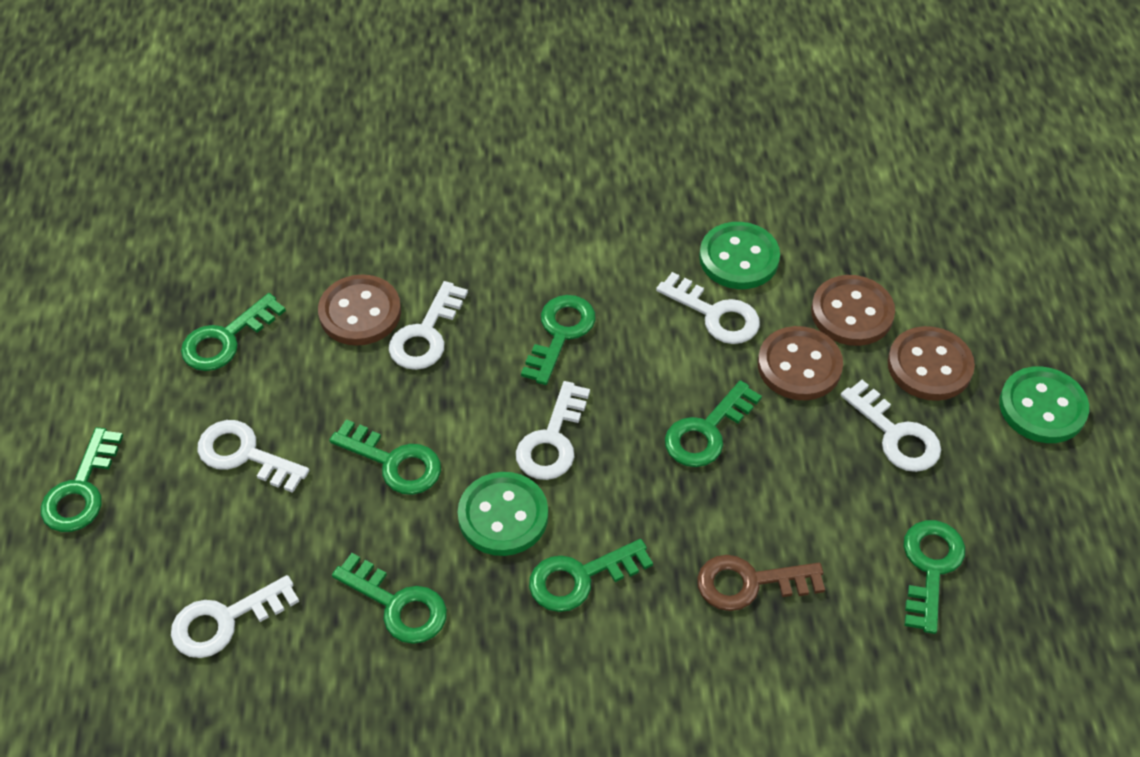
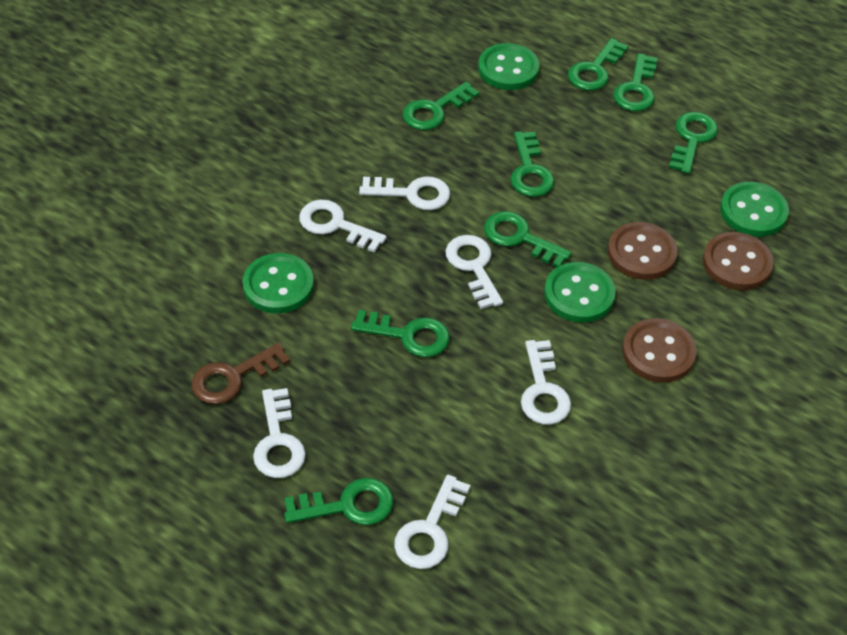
brown button: [318,274,401,346] [758,326,843,400] [811,275,895,346] [888,326,975,401] = 4 -> [608,222,678,280] [622,318,697,383] [703,232,774,290] = 3
green button: [458,472,548,556] [699,222,780,289] [999,366,1089,443] = 3 -> [242,253,314,313] [478,43,539,90] [544,262,616,323] [720,182,789,237] = 4

